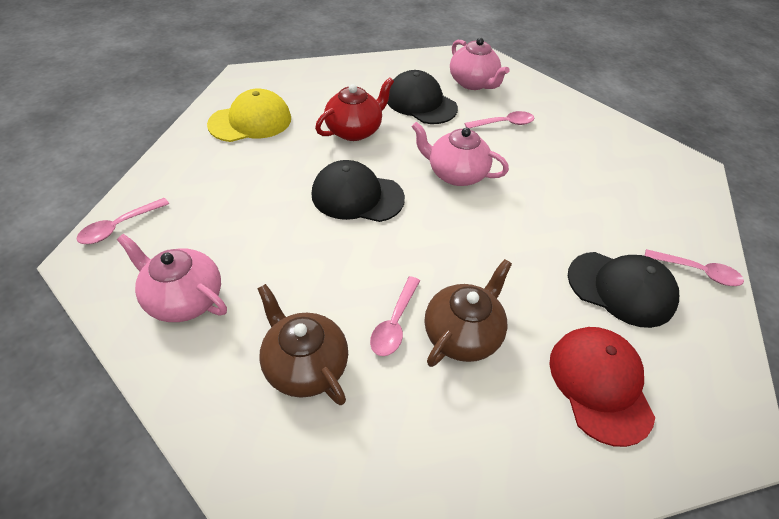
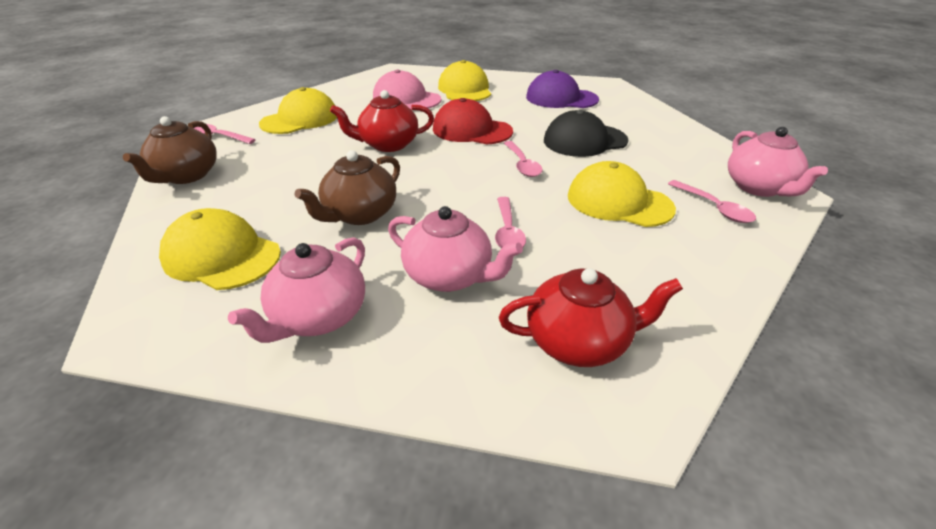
black cap: [312,160,405,222] [387,70,458,124] [568,252,679,328] = 3 -> [544,110,628,157] = 1
pink cap: none = 0 -> [373,69,441,110] = 1
purple cap: none = 0 -> [526,70,599,108] = 1
red teapot: [315,77,394,141] = 1 -> [330,90,434,152] [499,268,683,367] = 2
yellow cap: [207,88,291,142] = 1 -> [159,208,281,290] [259,87,337,134] [438,60,491,101] [568,161,676,227] = 4

